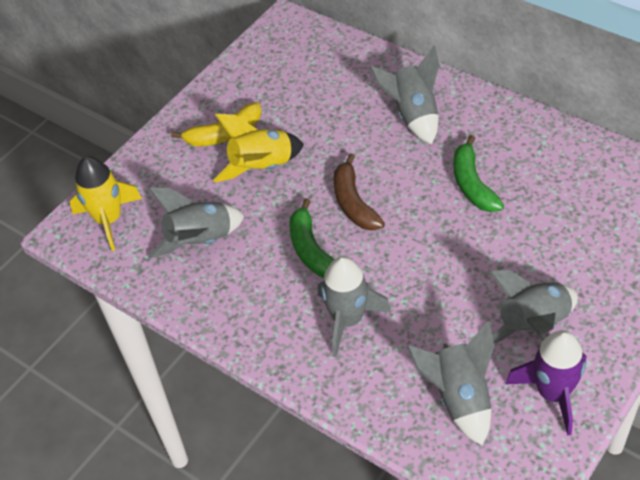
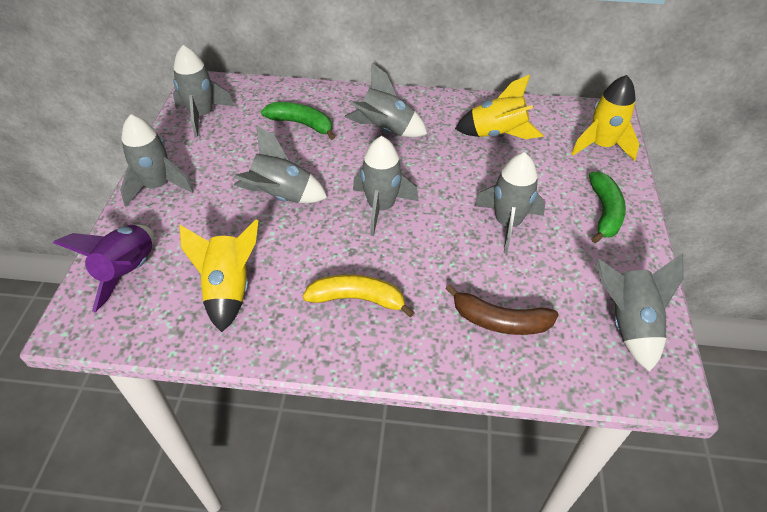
grey rocket: [148,188,244,258] [318,256,392,357] [369,45,440,144] [406,321,494,445] [489,270,578,343] = 5 -> [120,114,194,207] [173,45,234,137] [233,125,328,203] [345,63,427,137] [353,136,419,236] [475,152,545,254] [596,254,684,372] = 7
yellow rocket: [70,156,142,251] [213,114,304,183] = 2 -> [179,219,258,332] [455,75,544,139] [571,75,639,161] = 3

